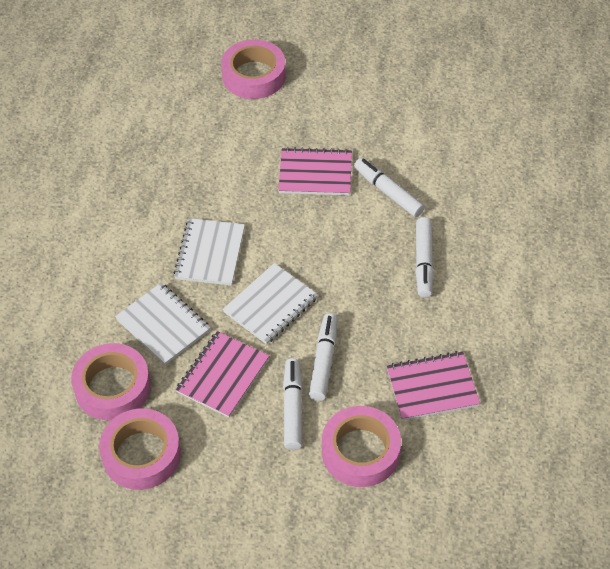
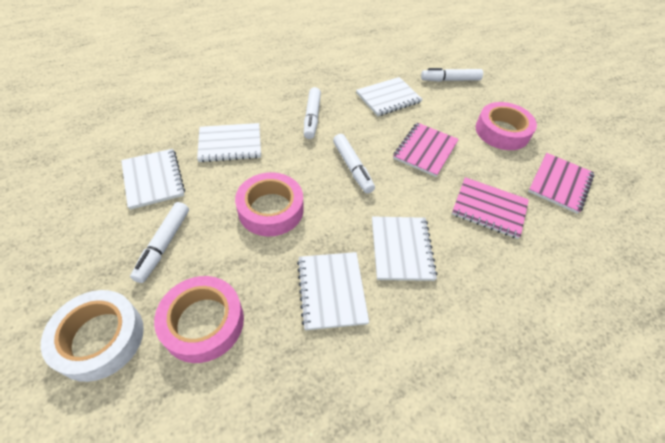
pink tape: [71,343,151,420] [99,408,181,490] [221,39,286,99] [322,406,401,487] = 4 -> [154,276,244,363] [235,172,304,236] [476,102,537,150] = 3
white notebook: [115,283,211,365] [173,218,245,286] [223,263,318,345] = 3 -> [121,149,185,210] [197,123,261,163] [297,252,369,331] [356,77,423,116] [372,217,437,281] = 5
white tape: none = 0 -> [41,290,144,382] = 1

